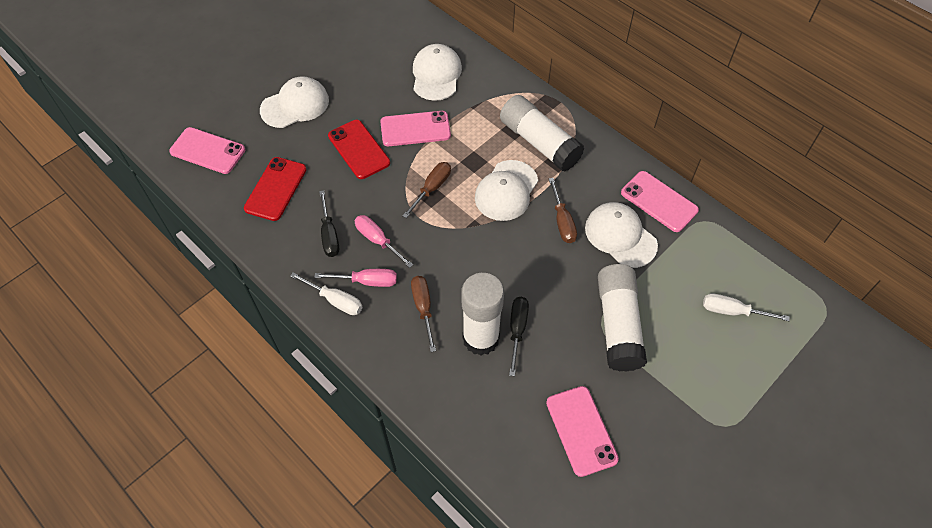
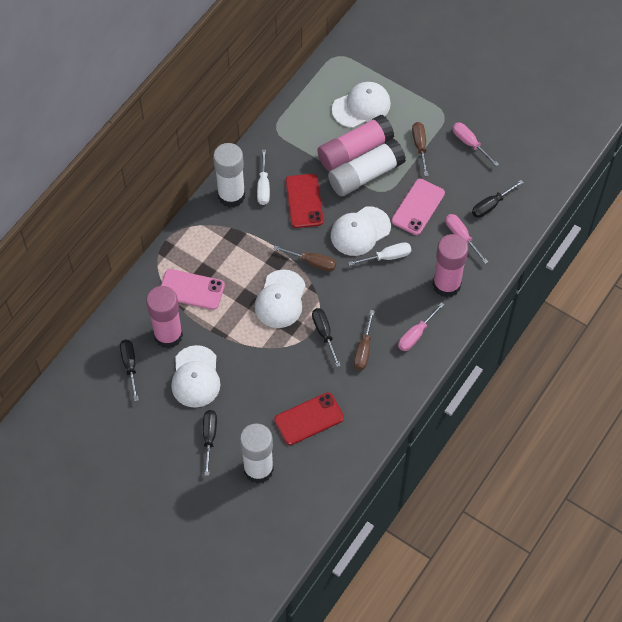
black screwdriver: [319,190,339,257] [509,297,529,376] = 2 -> [120,340,139,401] [203,410,217,476] [312,308,341,367] [472,180,524,218] = 4
pink glue stick: none = 0 -> [146,286,183,349] [317,115,394,172] [433,234,468,298] = 3
pink phone: [169,127,245,174] [380,111,451,146] [546,386,619,477] [621,171,699,232] = 4 -> [161,269,225,310] [391,179,445,235] = 2
pink screwdriver: [314,269,397,287] [355,215,413,268] = 2 -> [398,302,444,351] [446,214,488,264] [453,123,499,166] = 3

